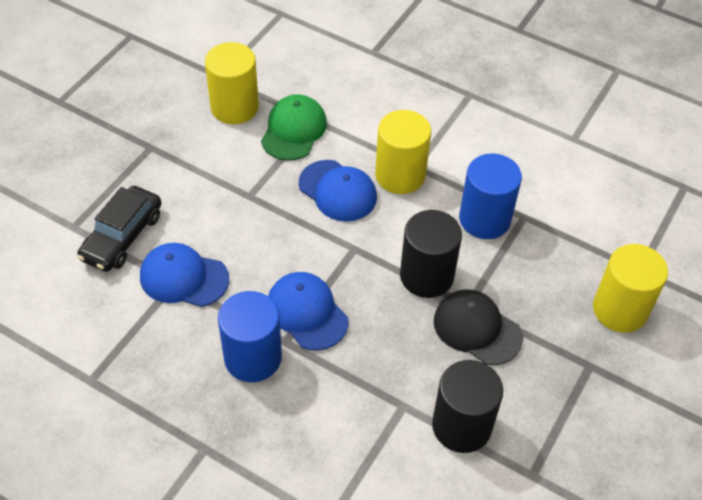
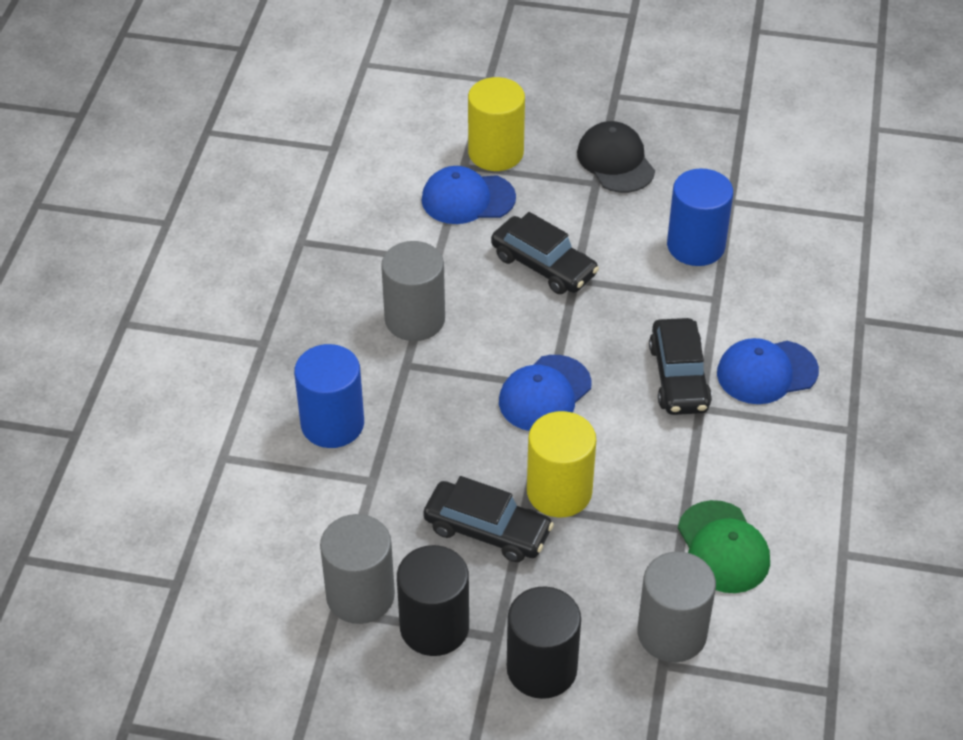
black car: [77,186,161,272] = 1 -> [423,476,554,562] [491,212,599,294] [649,318,712,415] = 3
grey cylinder: none = 0 -> [320,514,395,624] [381,241,445,341] [637,551,716,662] = 3
yellow cylinder: [205,42,259,124] [375,110,431,194] [593,244,668,333] = 3 -> [468,77,525,171] [527,411,596,517] = 2

